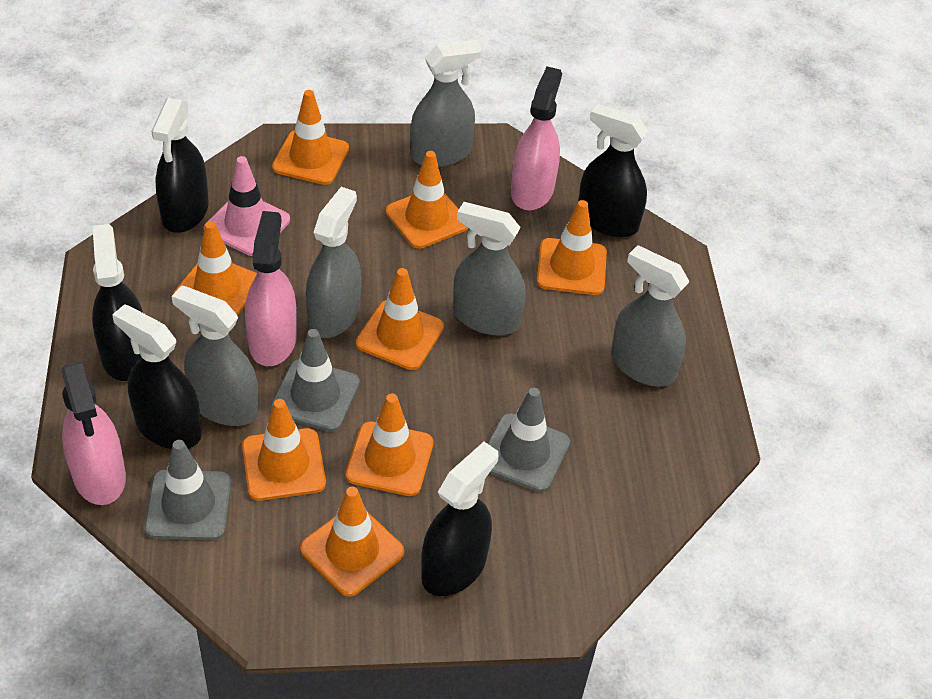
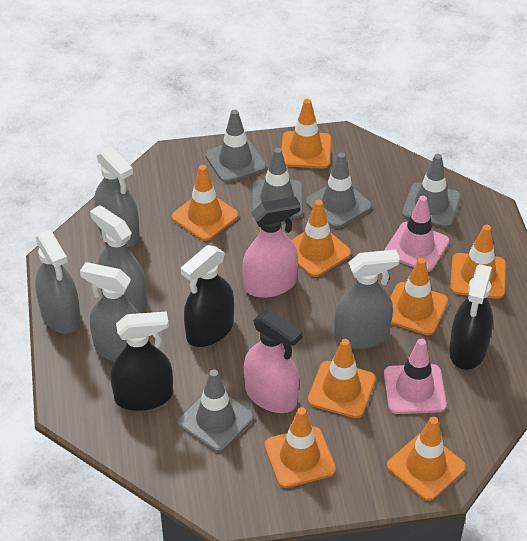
black spray bottle: [92,224,143,381] [112,304,202,449] [151,98,209,233] [421,442,499,596] [578,104,648,237] = 5 -> [110,311,173,411] [181,245,234,347] [449,264,493,370] = 3
grey traffic cone: [144,440,231,540] [270,329,360,432] [487,388,570,492] = 3 -> [178,369,254,452] [205,109,266,183] [251,148,303,218] [306,152,372,228] [402,154,461,228] = 5
pink spray bottle: [61,362,126,505] [245,211,297,366] [511,66,562,211] = 3 -> [242,197,301,298] [244,310,302,413] = 2
pink traffic cone: [204,156,290,256] = 1 -> [384,339,447,414] [385,195,449,272] = 2

